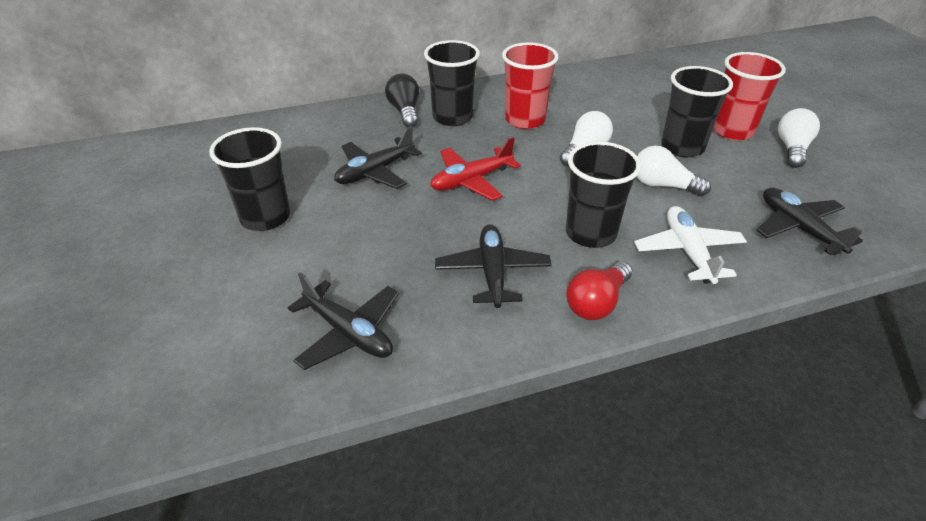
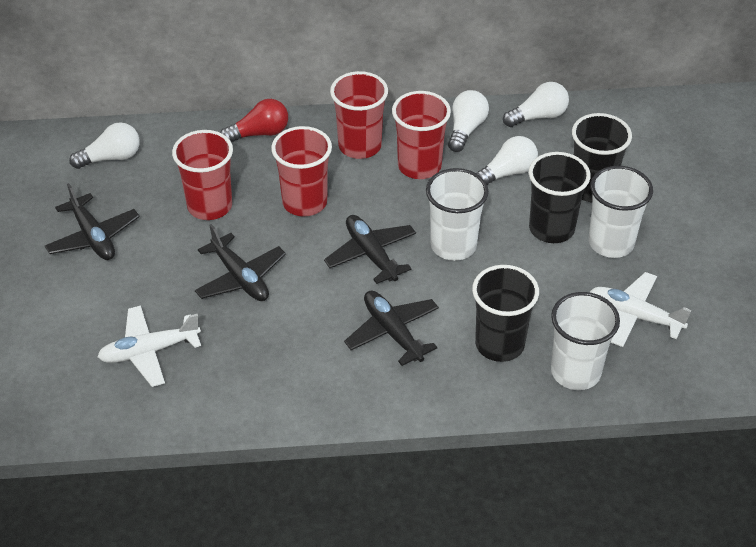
black cup: [209,127,290,231] [424,40,480,126] [566,141,641,248] [661,66,733,157] = 4 -> [472,265,539,362] [529,152,591,243] [572,113,632,202] = 3
black light bulb: [385,74,419,128] = 1 -> none = 0
red cup: [502,42,559,129] [713,52,786,140] = 2 -> [172,130,233,220] [271,126,332,217] [330,71,388,159] [392,91,451,179] = 4
red plane: [430,137,521,201] = 1 -> none = 0
white cup: none = 0 -> [426,168,488,261] [551,292,620,390] [588,166,653,258] = 3
white light bulb: [560,111,613,167] [636,146,711,196] [778,108,820,168] = 3 -> [69,122,140,169] [448,90,489,152] [476,136,538,185] [503,82,569,127] = 4
white plane: [634,206,747,284] = 1 -> [98,305,201,387] [590,272,692,347] = 2

